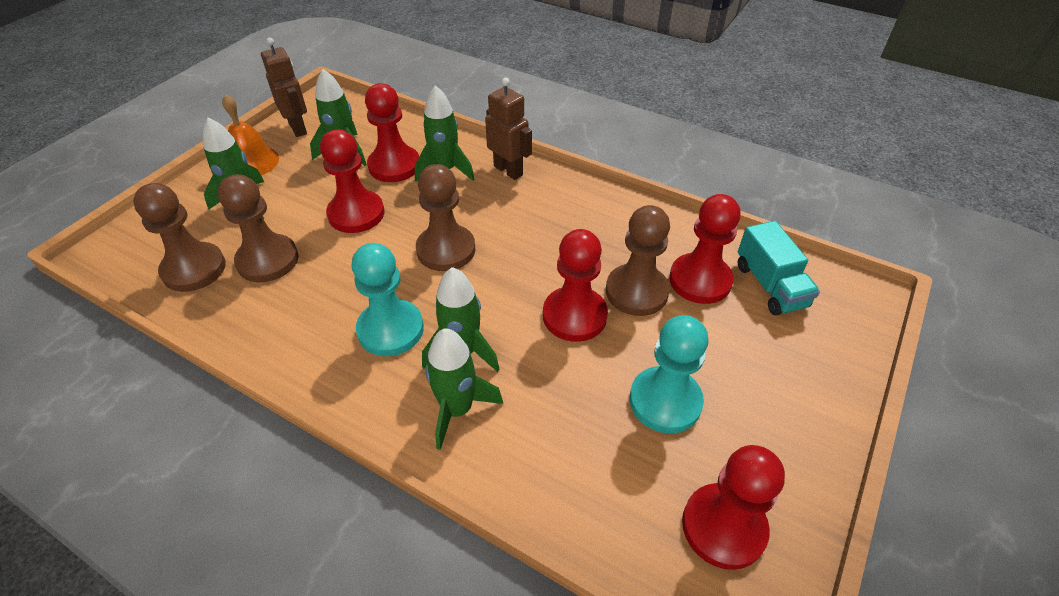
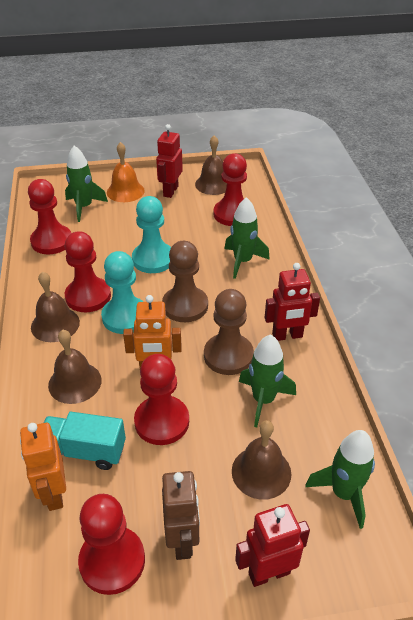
brown bell: none = 0 -> [31,272,80,342] [48,330,102,404] [195,135,227,195] [232,420,291,500] = 4
brown pawn: [133,183,226,292] [218,174,299,282] [416,164,475,271] [606,205,670,316] = 4 -> [162,241,208,322] [204,289,254,375] = 2
brown robot: [261,38,307,137] [485,78,532,180] = 2 -> [162,471,200,560] = 1
green rocket: [203,117,264,219] [310,69,367,166] [415,85,474,182] [422,267,500,372] [426,328,503,450] = 5 -> [65,145,108,222] [225,197,270,279] [239,334,296,427] [305,430,375,529] = 4
orange robot: none = 0 -> [20,423,66,511] [123,295,182,368] = 2
red robot: none = 0 -> [156,124,183,198] [235,504,310,587] [265,263,320,341] = 3

